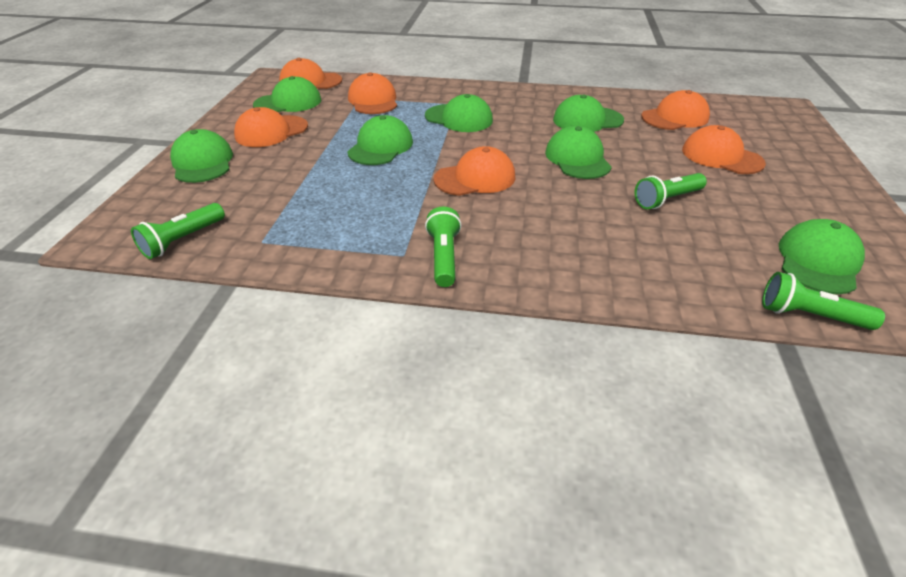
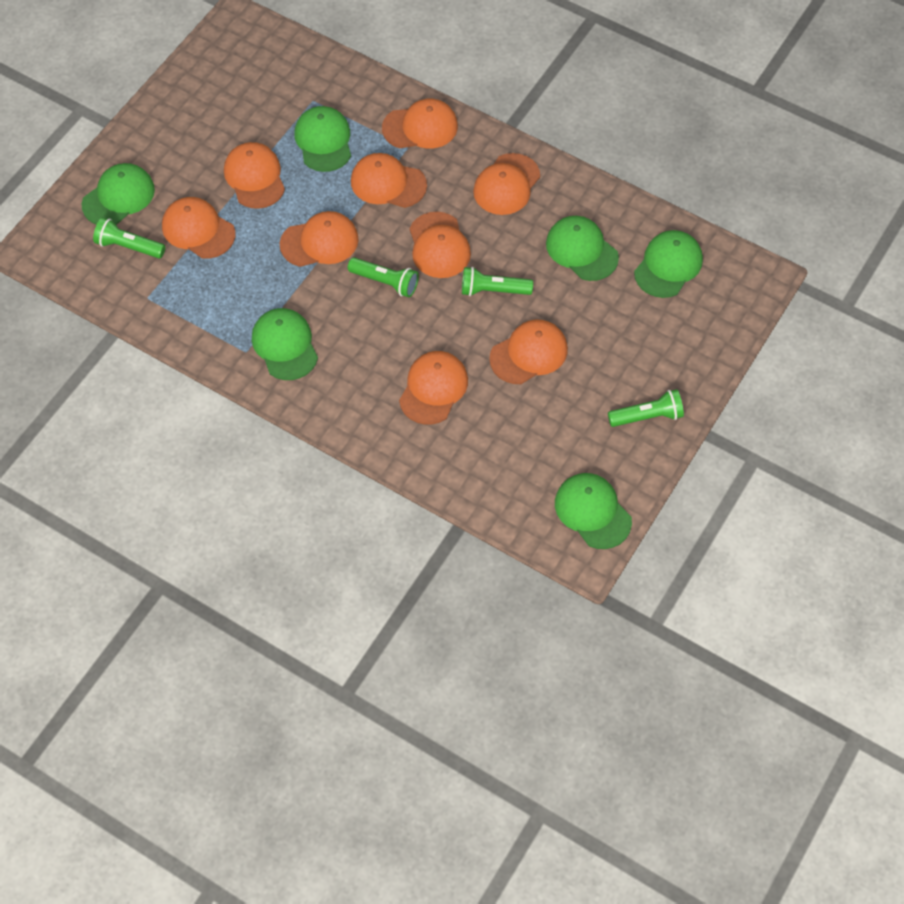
green cap: [170,129,233,183] [253,76,321,112] [347,115,413,165] [425,94,493,132] [545,126,612,179] [553,94,624,132] [779,219,865,294] = 7 -> [82,163,155,225] [252,308,318,380] [294,106,351,172] [546,216,619,281] [555,473,632,549] [634,230,703,298] = 6
orange cap: [234,107,308,147] [279,58,342,89] [348,72,397,114] [434,146,515,196] [641,90,710,130] [682,125,766,174] = 6 -> [162,197,235,259] [224,142,285,209] [280,211,359,267] [351,153,427,208] [382,98,458,149] [399,351,468,425] [410,212,471,278] [473,153,540,215] [489,319,568,384] = 9

